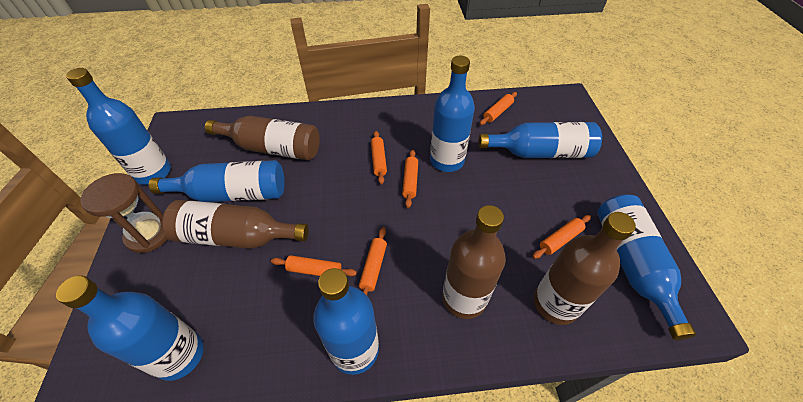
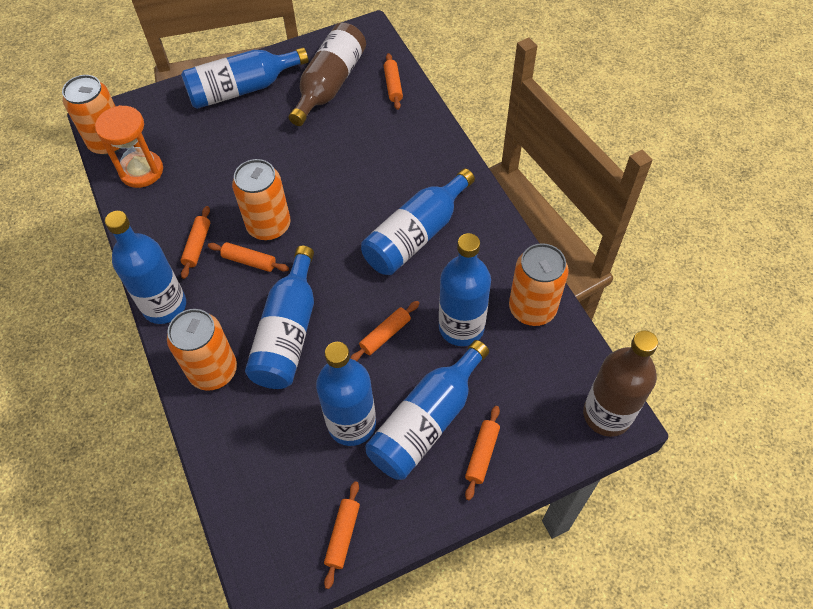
brown bottle: [162,200,309,249] [205,116,320,160] [442,205,506,319] [534,212,636,325] = 4 -> [289,23,366,126] [583,330,658,437] = 2
brown hourglass: [80,173,168,253] = 1 -> none = 0
orange can: none = 0 -> [62,75,122,155] [167,309,237,391] [232,159,291,241] [509,243,569,326] = 4
orange hourglass: none = 0 -> [95,105,163,188] = 1

